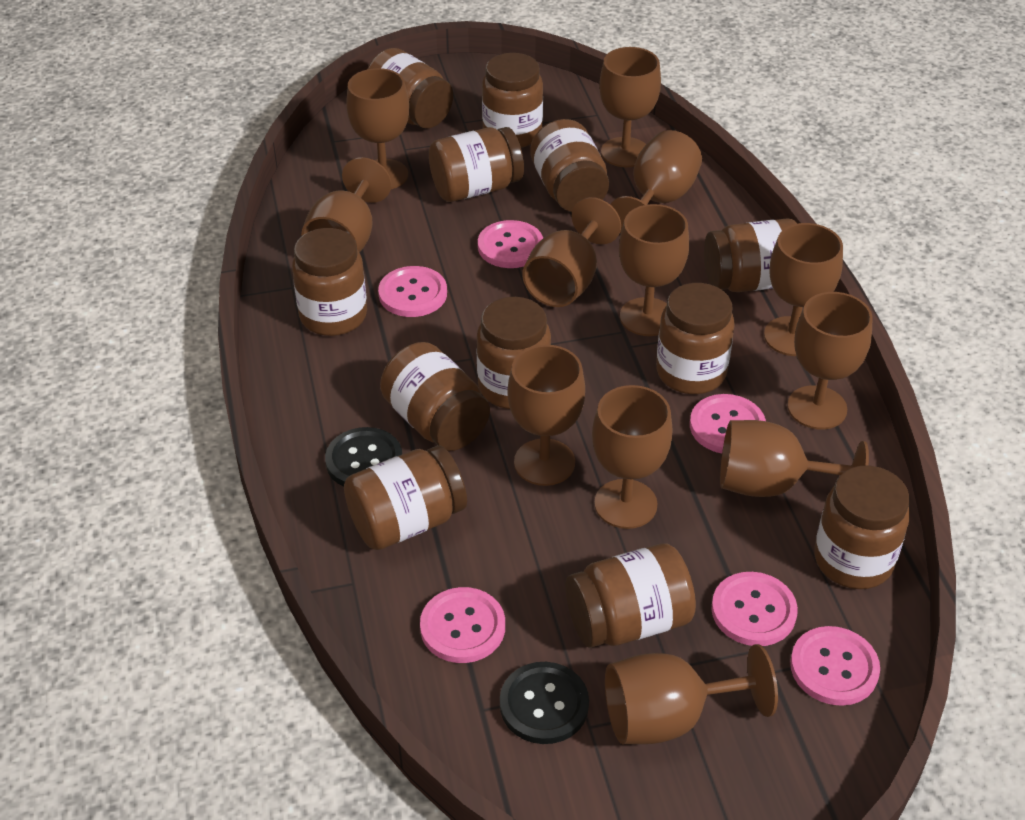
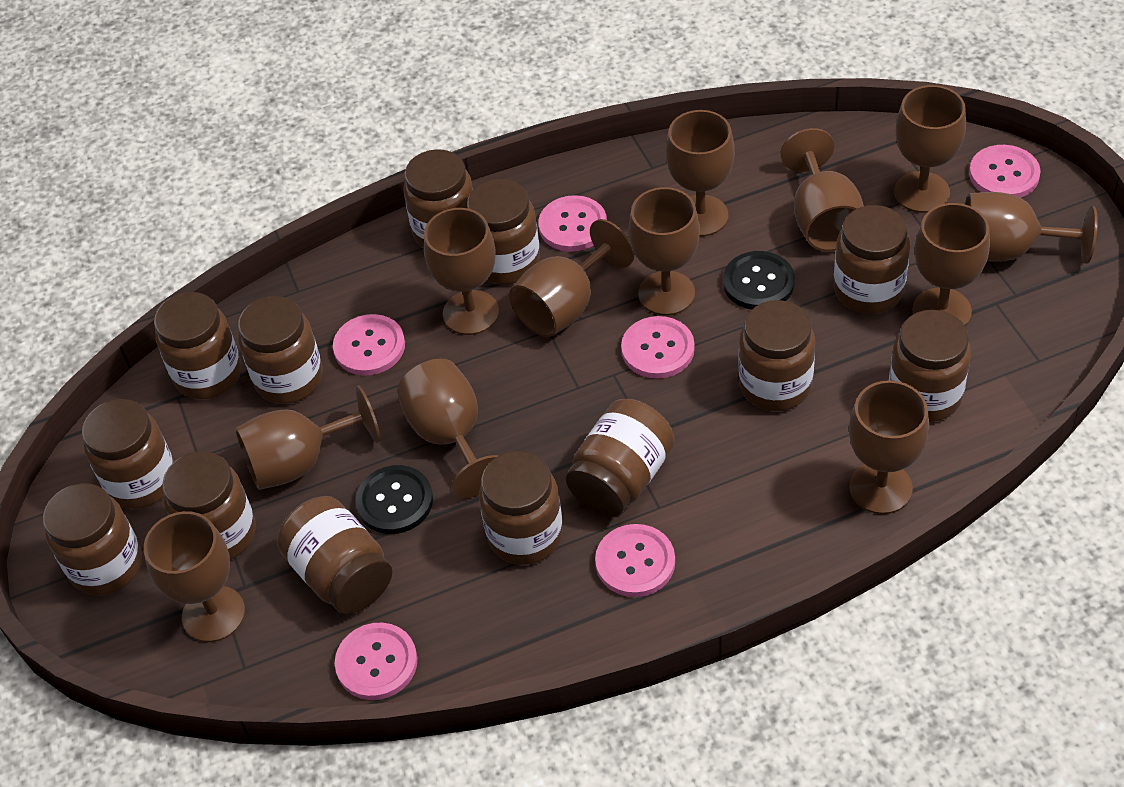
brown jar: [292,228,367,336] [344,446,467,550] [367,48,453,129] [380,342,490,451] [429,127,524,202] [477,297,551,409] [482,53,543,148] [530,119,609,212] [565,543,696,648] [656,283,735,394] [704,219,798,292] [814,466,910,589] = 12 -> [43,483,142,596] [82,399,174,509] [154,292,241,399] [162,451,256,560] [238,296,323,404] [277,496,393,614] [403,149,473,249] [467,179,540,285] [479,451,563,565] [566,399,674,516] [738,300,815,411] [833,205,910,314] [889,310,971,422] = 13

